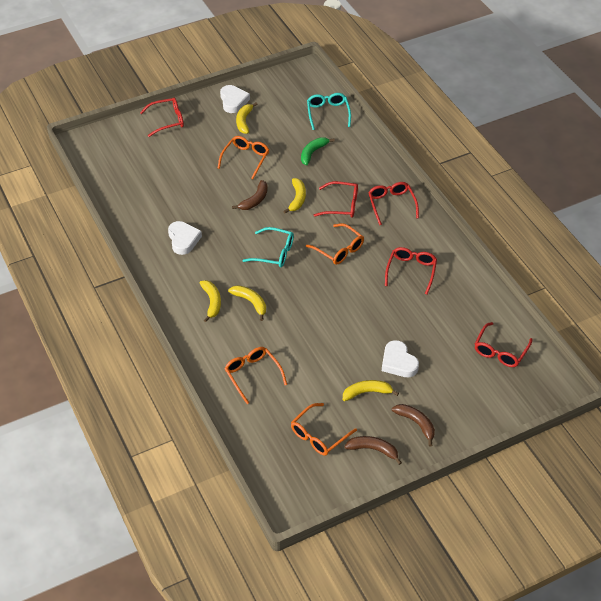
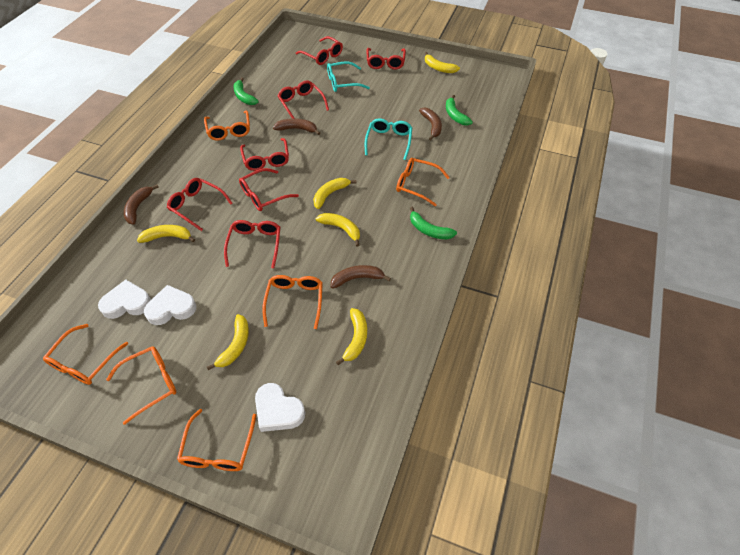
brown banana: [232,180,268,210] [345,436,402,465] [392,404,435,446] = 3 -> [124,185,159,225] [273,118,320,135] [330,265,391,289] [419,108,442,140] = 4
green banana: [301,137,335,165] = 1 -> [233,77,259,105] [410,207,457,239] [446,95,473,126] = 3
orange glasses: [218,136,269,179] [224,347,287,404] [291,403,357,456] [306,223,364,265] = 4 -> [43,324,128,385] [106,346,176,425] [177,409,256,471] [204,110,250,141] [262,275,323,329] [396,158,450,206] = 6
red glasses: [140,98,184,137] [314,181,358,218] [368,182,419,225] [385,247,437,294] [475,322,532,367] = 5 -> [167,178,232,231] [224,220,280,268] [239,168,299,211] [240,138,289,171] [277,80,329,118] [296,36,343,65] [367,48,406,70] = 7
yellow banana: [200,280,221,322] [228,285,266,321] [236,103,257,134] [283,178,306,213] [343,380,399,401] = 5 -> [137,225,195,243] [207,314,249,370] [313,178,356,209] [316,213,360,247] [336,308,367,365] [425,52,460,73] = 6

